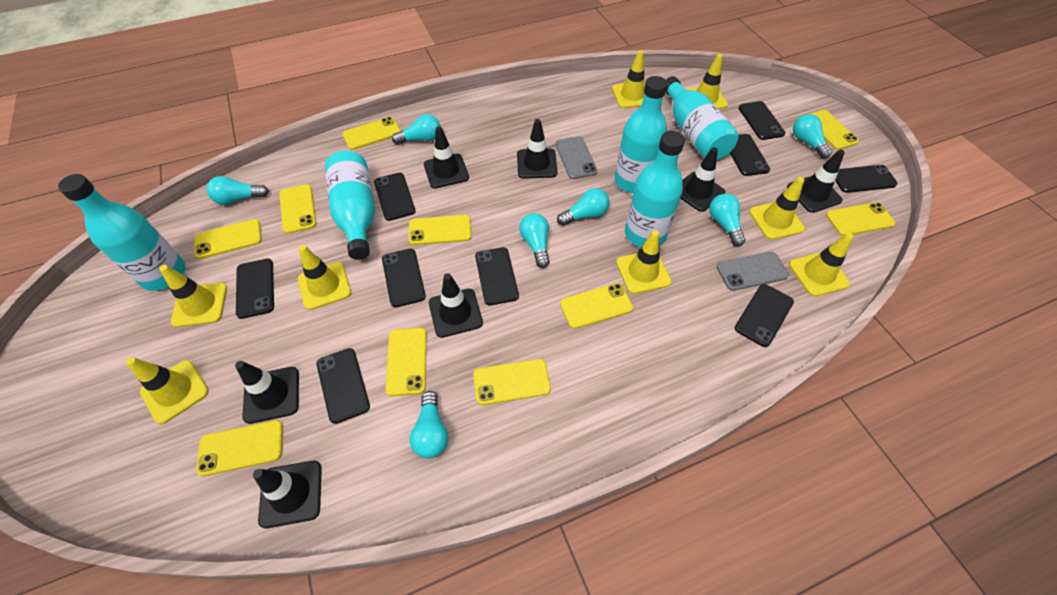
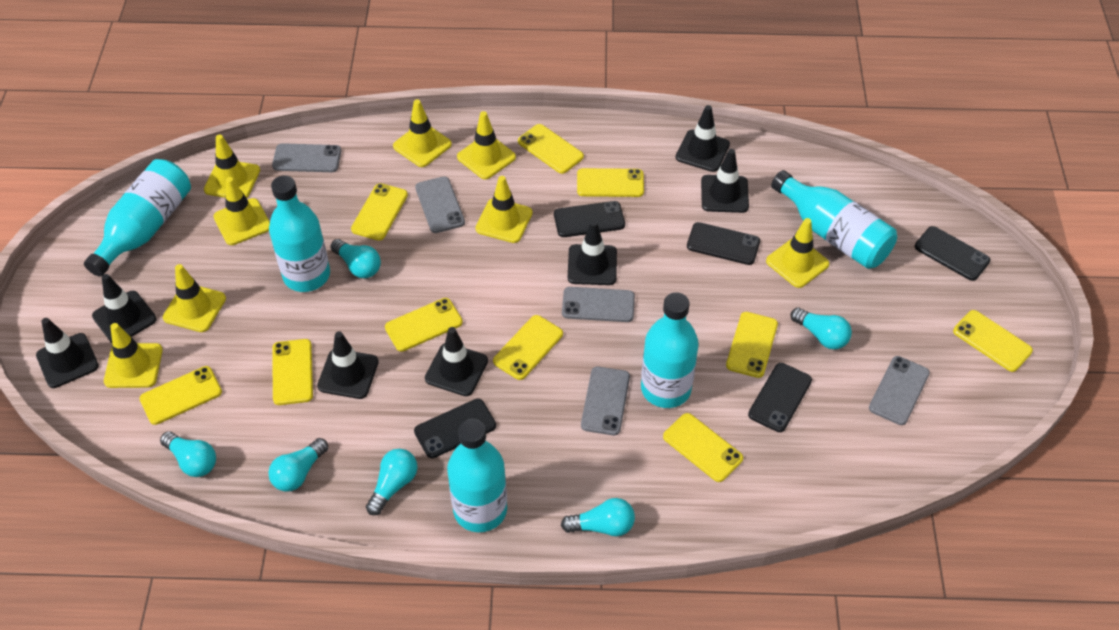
black phone: [236,258,274,319] [317,348,370,424] [374,173,416,221] [382,248,426,307] [475,247,519,305] [730,134,770,176] [734,284,794,347] [738,101,786,140] [835,165,898,193] = 9 -> [414,399,496,458] [554,201,625,237] [687,222,760,265] [748,363,812,432] [915,226,991,281] = 5
grey phone: [555,136,598,179] [717,252,789,291] = 2 -> [272,143,341,172] [415,176,465,233] [562,287,635,322] [581,367,630,435] [869,356,930,425] = 5
turquoise light bulb: [206,176,269,205] [392,114,441,145] [410,391,448,458] [519,213,550,268] [557,188,609,226] [709,194,745,246] [793,114,832,159] = 7 -> [160,431,216,477] [268,438,328,492] [330,239,381,278] [366,449,418,515] [561,498,635,536] [791,308,852,350] = 6

